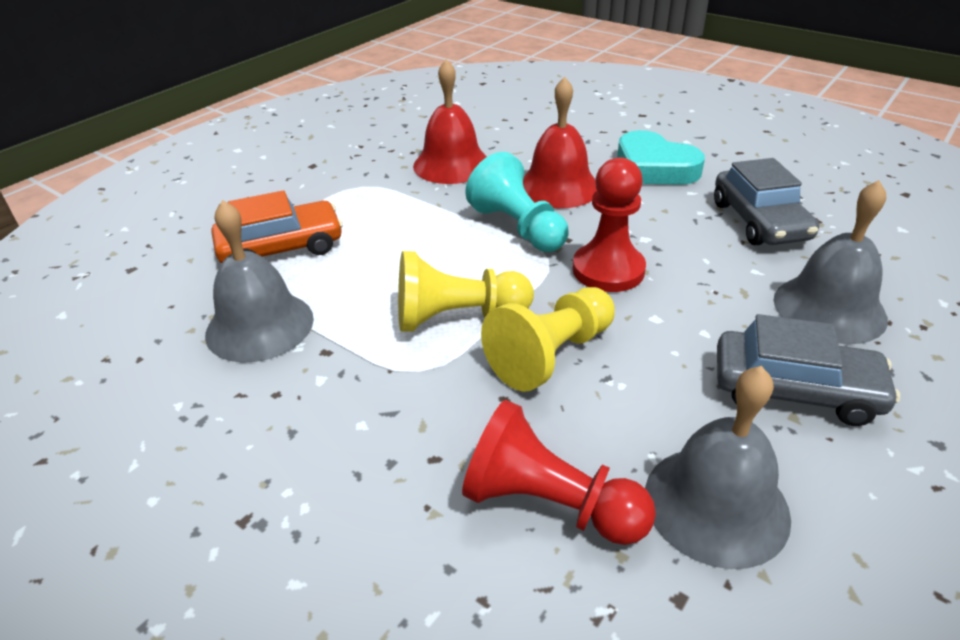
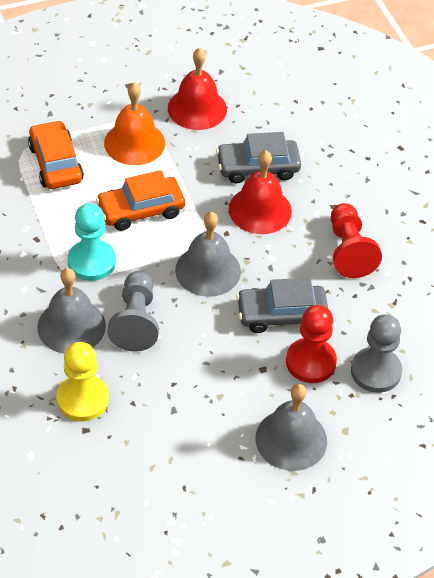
grey pawn: none = 0 -> [108,271,159,352] [351,314,402,393] = 2
orange bell: none = 0 -> [104,82,165,165] = 1
orange car: [211,190,343,263] = 1 -> [28,120,84,189] [96,170,185,231] = 2
turquoise heart: [617,130,705,185] = 1 -> none = 0
yellow pawn: [398,251,534,332] [481,287,615,392] = 2 -> [56,342,109,421] = 1

